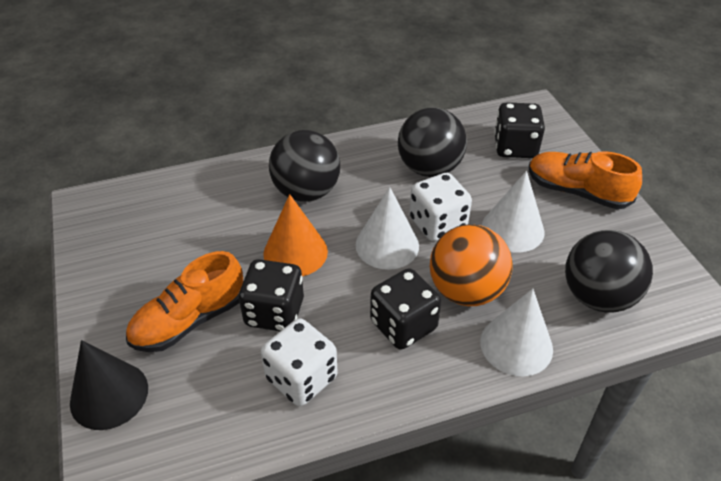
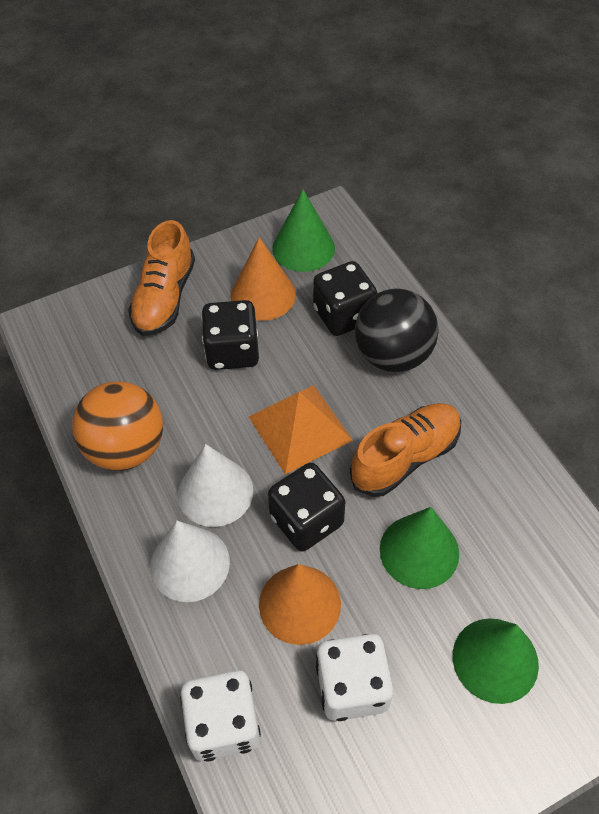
black ball: [269,130,340,202] [398,107,467,177] [565,230,653,312] = 3 -> [355,289,439,372] = 1
black cone: [70,340,148,430] = 1 -> none = 0
green cone: none = 0 -> [272,189,335,272] [380,507,459,589] [453,618,539,704] = 3
orange cone: [263,194,328,276] = 1 -> [231,237,296,321] [259,564,341,645] = 2
orange pyramid: none = 0 -> [249,385,353,475] = 1
white cone: [356,187,419,270] [480,289,553,376] [482,171,545,252] = 3 -> [150,521,230,602] [178,444,253,527] = 2

